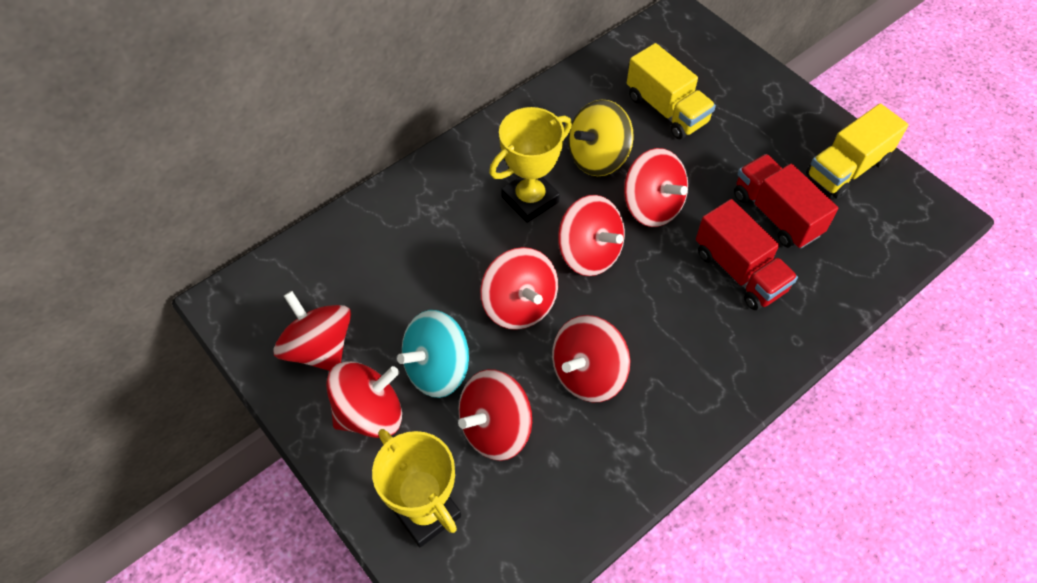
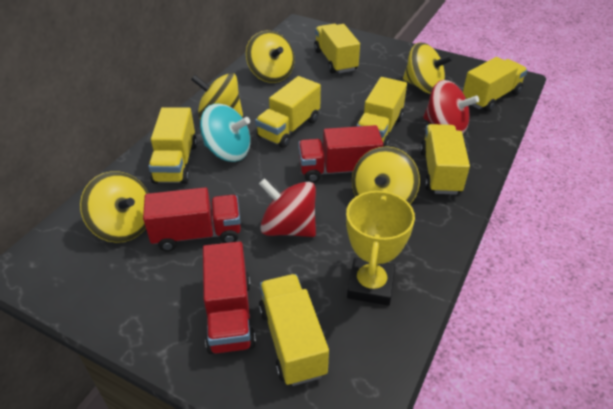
red spinning top: [273,291,351,371] [326,361,402,438] [458,369,532,461] [480,247,558,330] [552,315,630,402] [558,195,625,276] [624,148,688,227] = 7 -> [259,178,316,237] [423,80,479,134] = 2
red truck: [696,199,798,310] [734,154,838,249] = 2 -> [143,187,241,251] [203,241,256,354] [298,125,383,183] = 3
yellow spinning top: [568,99,634,176] = 1 -> [80,171,149,243] [191,73,243,119] [246,31,295,83] [352,146,420,204] [403,42,453,94] = 5
yellow trophy: [372,429,461,547] [489,107,572,223] = 2 -> [346,189,415,306] = 1
yellow truck: [627,43,716,139] [806,103,909,199] = 2 -> [148,107,197,184] [255,76,321,148] [259,274,329,386] [314,24,360,73] [356,77,407,147] [420,124,470,195] [463,57,528,112] = 7

